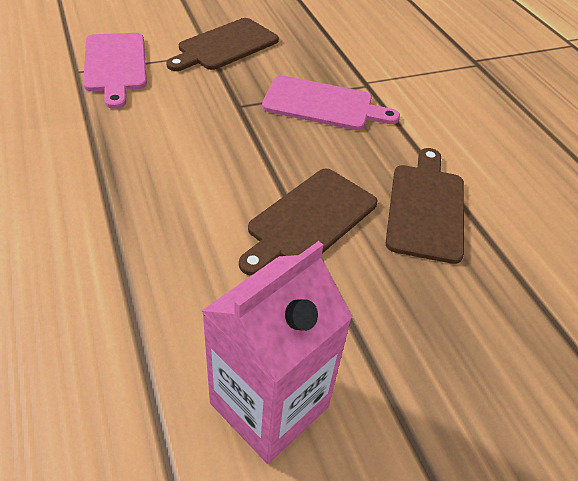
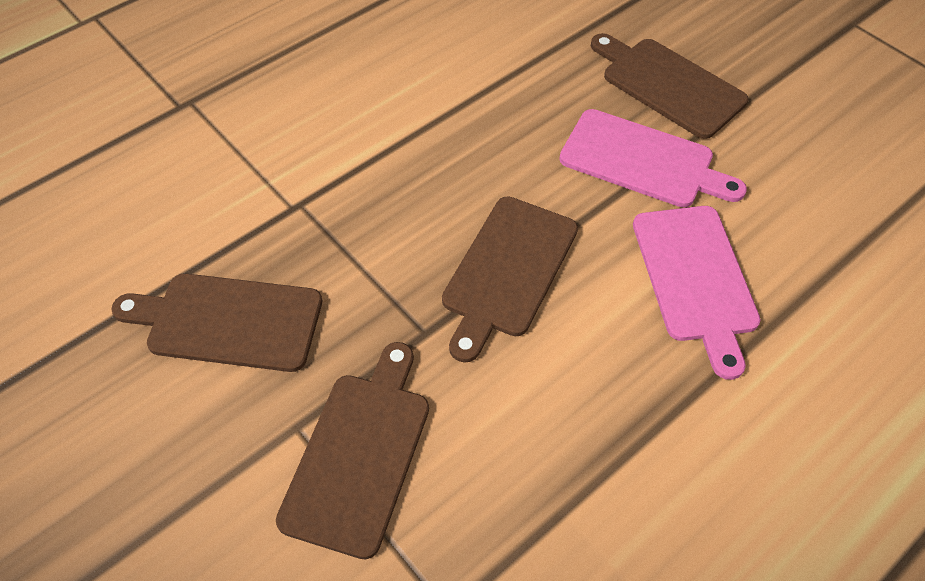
brown cutting board: [166,18,279,71] [239,169,377,276] [386,148,464,264] = 3 -> [111,273,322,372] [276,342,429,560] [442,196,578,363] [591,33,748,139] = 4
pink carton: [202,241,352,464] = 1 -> none = 0

